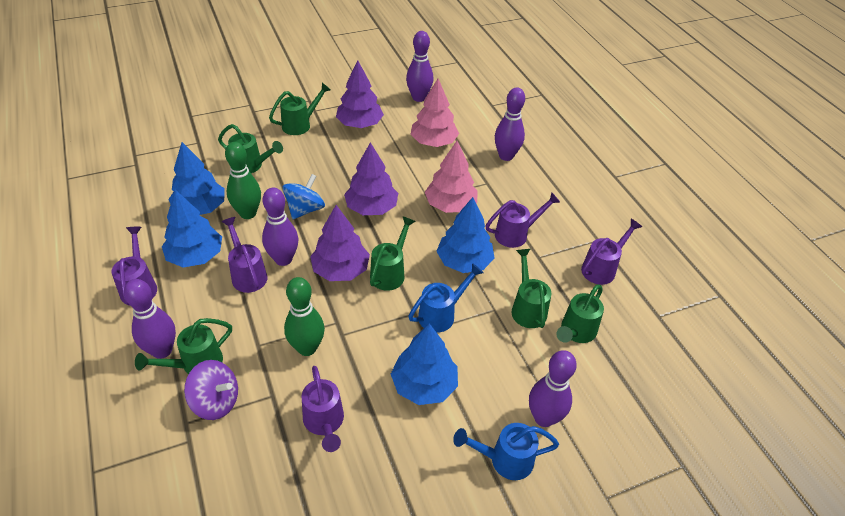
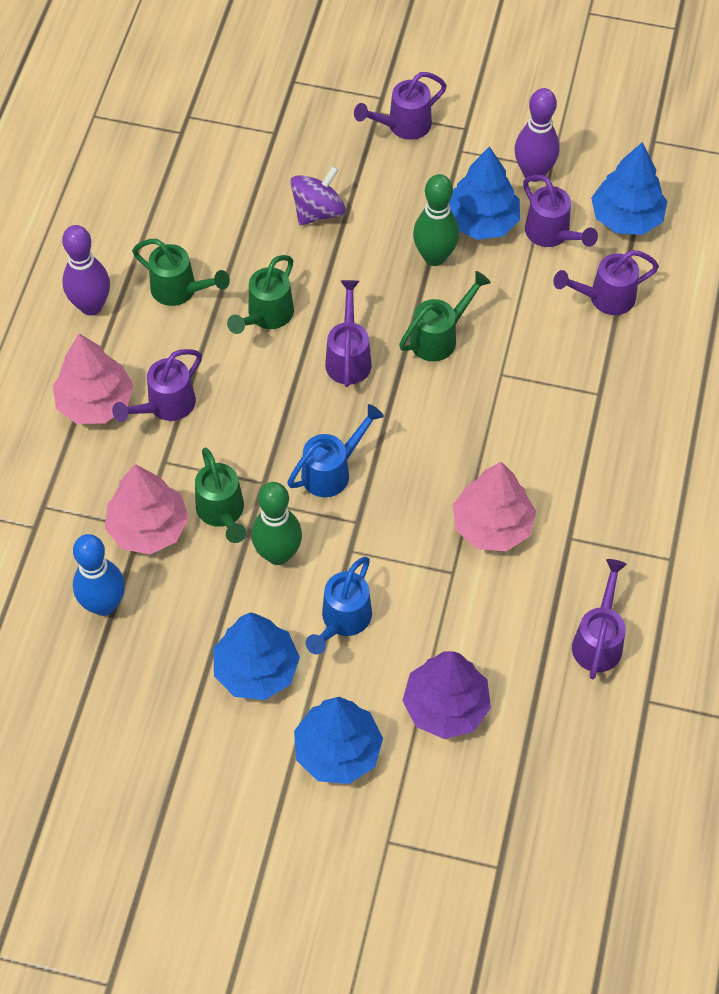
blue bowling pin: none = 0 -> [73,534,125,616] = 1
blue spinning top: [282,174,325,219] = 1 -> none = 0
green watering can: [135,318,232,374] [218,124,283,173] [269,83,331,135] [370,216,416,291] [511,249,551,328] [556,284,604,343] = 6 -> [132,239,230,306] [195,447,246,543] [227,255,294,334] [399,271,491,361] = 4
pink tree: [411,79,459,147] [425,141,478,213] = 2 -> [53,334,133,424] [105,464,189,554] [453,462,536,551] = 3
purple bowling pin: [124,279,176,359] [262,188,298,266] [406,31,433,102] [495,87,525,161] [529,350,577,427] = 5 -> [62,225,110,315] [514,88,560,182] = 2
purple tree: [310,205,370,281] [336,60,384,128] [344,142,398,215] = 3 -> [402,651,491,739] = 1
purple watering can: [111,227,157,306] [221,217,267,293] [302,366,344,452] [486,193,560,248] [581,219,642,285] = 5 -> [112,349,202,422] [325,280,372,387] [354,72,447,140] [523,175,598,247] [553,250,659,315] [572,559,627,679] = 6

